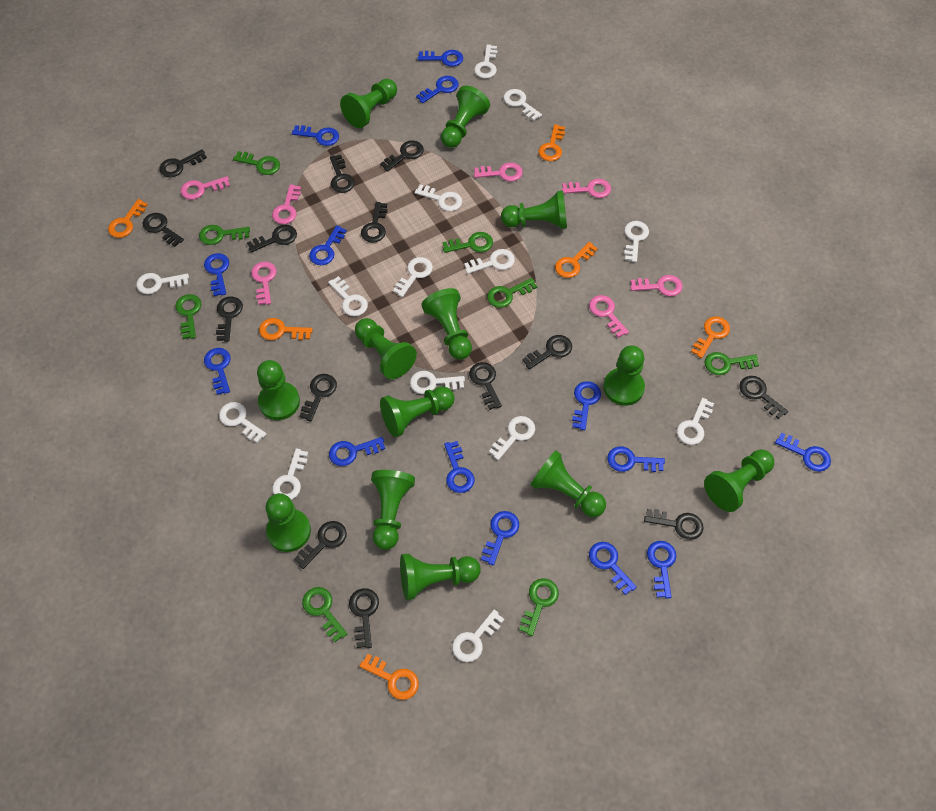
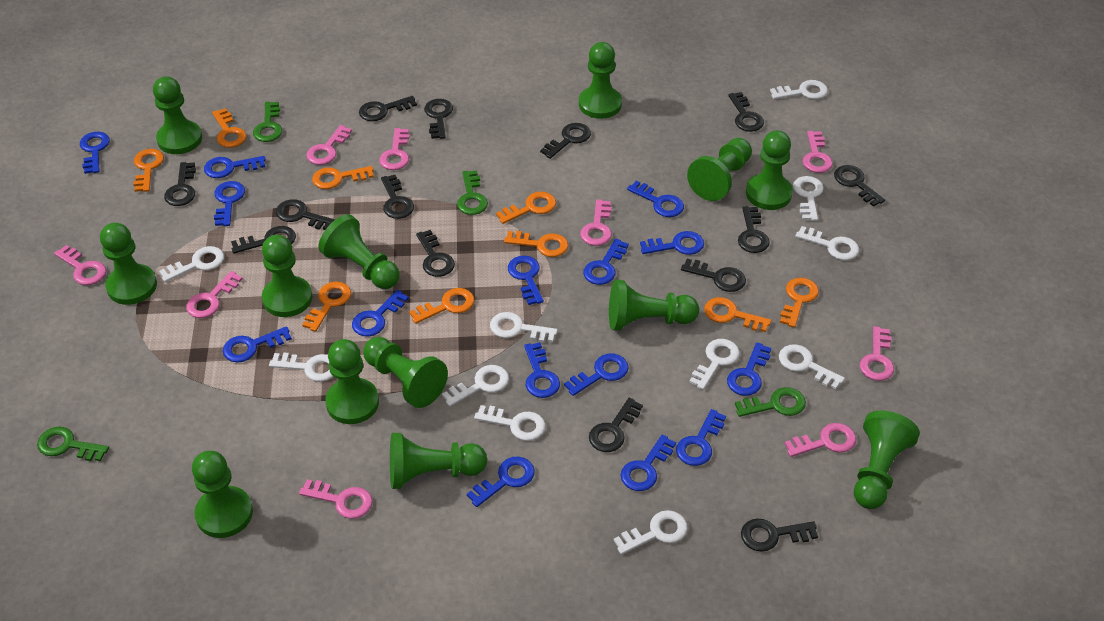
blue key: [204,253,229,296] [204,348,231,395] [292,125,339,146] [309,225,347,265] [329,437,385,466] [416,76,459,103] [418,50,463,67] [444,441,474,493] [481,511,519,565] [572,381,601,430] [589,542,637,595] [607,446,665,472] [647,541,676,598] [775,433,831,472] = 14 -> [80,132,110,174] [204,156,266,178] [214,181,245,226] [223,326,292,363] [352,290,409,336] [467,457,535,507] [508,256,544,305] [524,342,560,398] [564,354,629,396] [583,238,629,285] [621,434,676,491] [627,181,684,217] [640,231,704,255] [676,409,726,466] [727,342,771,396] = 15
green key: [175,294,201,339] [199,225,250,245] [233,151,280,175] [302,587,347,642] [443,232,493,253] [487,278,537,308] [519,578,559,636] [705,352,759,375] = 8 -> [37,426,109,461] [253,102,282,142] [457,170,488,215] [735,387,806,417] = 4
orange key: [108,199,148,238] [259,318,313,340] [360,654,419,700] [538,124,565,161] [555,242,598,278] [691,317,730,358] = 6 -> [133,149,164,192] [212,108,246,148] [302,282,351,332] [312,166,374,189] [409,288,474,324] [496,192,556,224] [504,231,568,257] [704,297,771,332] [780,278,819,328] = 9
pink key: [180,176,230,200] [251,262,277,305] [272,184,301,224] [474,162,523,182] [562,179,611,198] [589,295,629,338] [630,275,683,296] = 7 -> [54,245,106,285] [186,271,243,318] [299,479,373,519] [306,125,352,165] [379,128,410,170] [580,199,612,246] [784,423,856,457] [802,131,833,173] [860,326,894,381] = 9
white key: [136,273,189,294] [219,402,267,443] [272,448,308,500] [328,276,368,316] [393,257,433,297] [410,371,465,394] [415,184,462,211] [452,610,504,662] [464,249,515,274] [474,45,498,78] [489,416,535,460] [503,89,542,121] [624,221,649,262] [677,398,714,445] = 14 -> [159,246,224,282] [269,353,334,382] [442,365,509,406] [474,405,546,441] [490,312,558,342] [614,510,688,555] [689,339,740,390] [770,80,828,99] [779,344,845,389] [793,176,824,221] [795,226,859,260] = 11

